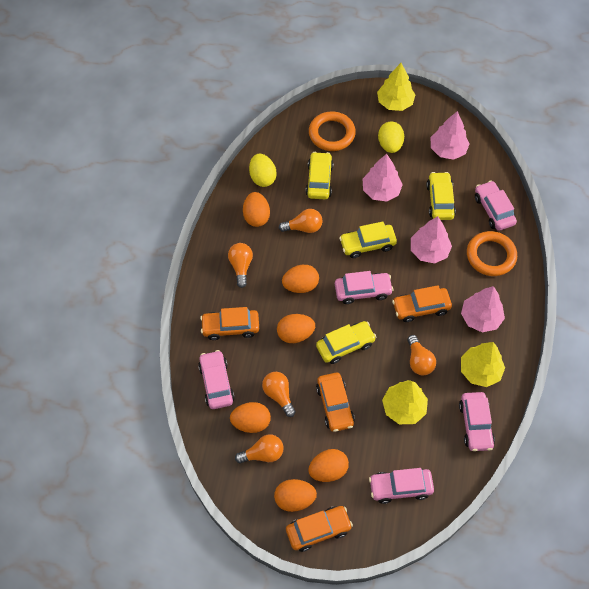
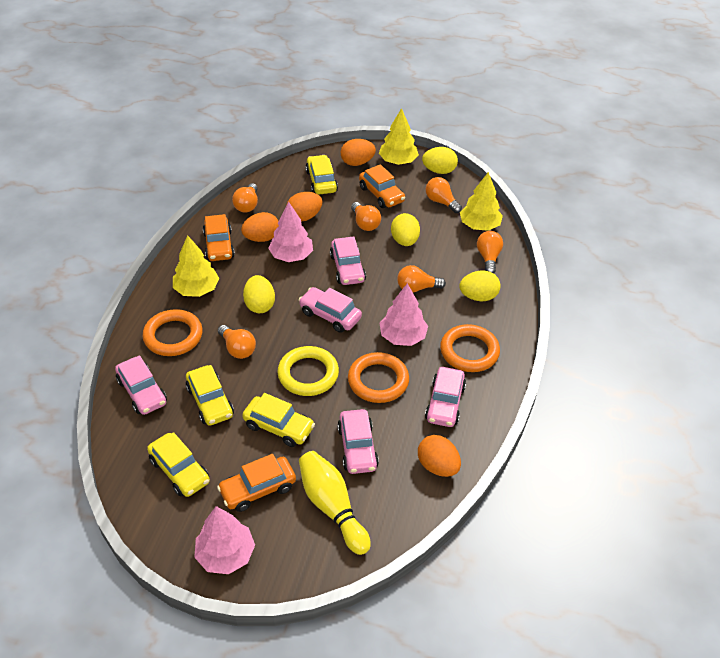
orange car: [200,307,259,340] [286,506,353,552] [316,373,355,432] [392,285,452,322] = 4 -> [203,214,235,261] [217,454,296,512] [359,164,405,208] = 3
orange egg: [230,402,271,433] [243,192,270,227] [274,479,317,512] [277,314,315,343] [282,265,319,293] [308,449,349,482] = 6 -> [241,212,279,242] [286,192,322,222] [341,139,376,166] [418,435,461,477] = 4
orange light bulb: [228,243,253,288] [235,434,284,464] [262,372,296,417] [279,209,322,233] [407,335,436,375] = 5 -> [218,325,256,359] [232,183,258,213] [351,202,381,231] [397,265,446,293] [426,177,462,213] [477,231,503,273] = 6
orange ring: [309,111,356,151] [467,231,517,276] = 2 -> [143,309,202,356] [348,352,409,403] [440,324,500,372] = 3
pink tree: [363,154,403,202] [411,216,452,264] [430,111,470,160] [461,286,505,333] = 4 -> [194,506,255,574] [268,202,313,262] [380,283,428,346] = 3
yellow bowling pin: none = 0 -> [299,451,371,555] = 1
yellow egg: [249,154,277,187] [378,121,404,153] = 2 -> [243,275,275,313] [391,213,420,246] [422,147,458,174] [459,271,501,301] = 4
yellow ring: none = 0 -> [278,346,339,396] = 1

